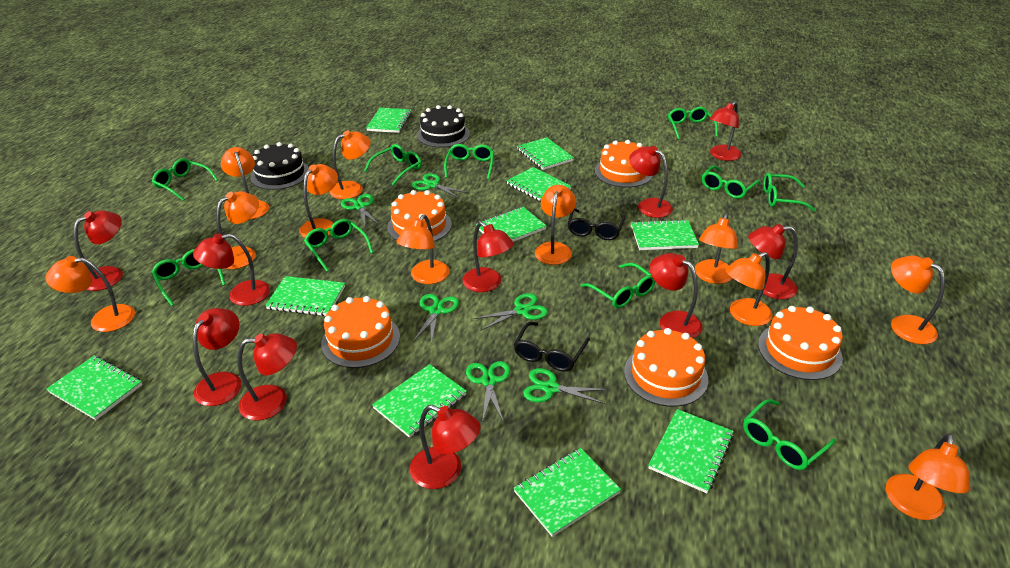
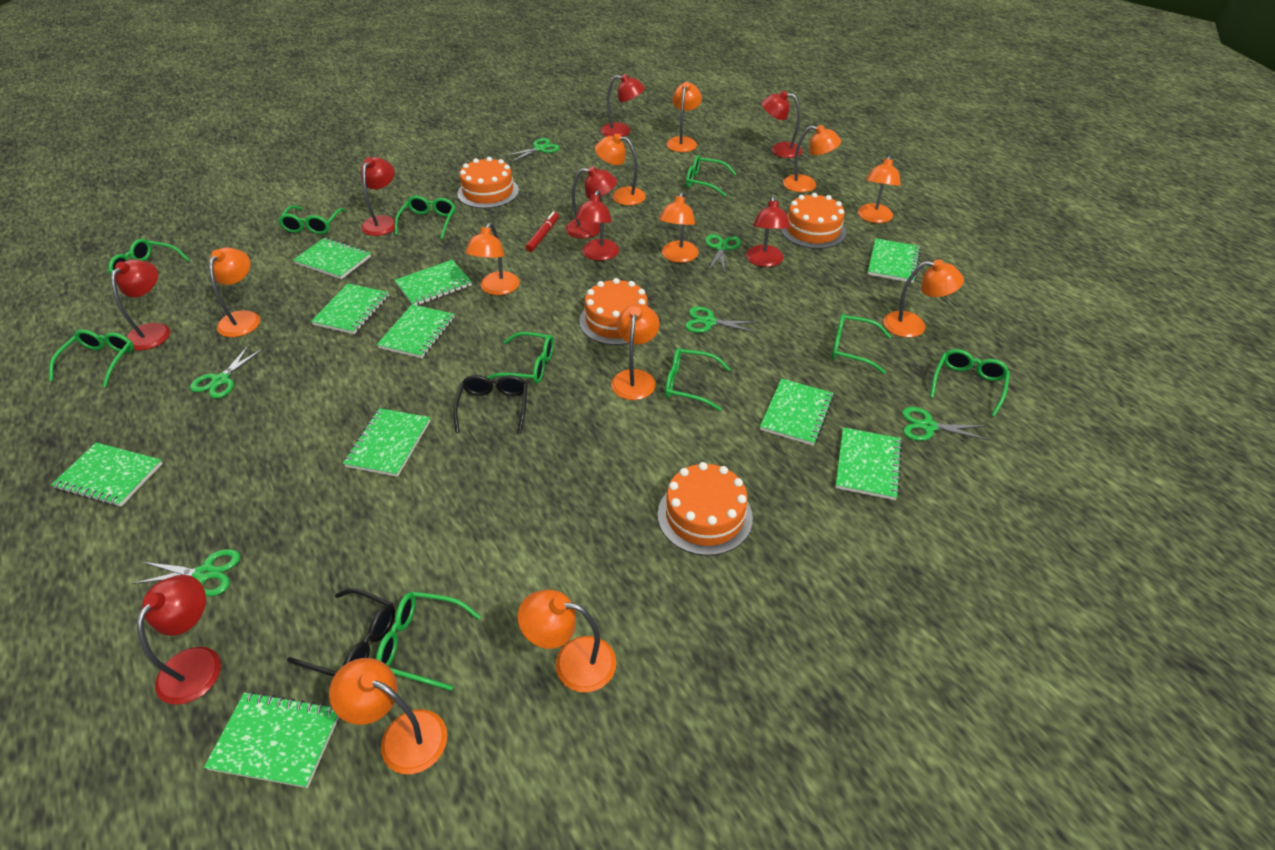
black cake: [251,142,309,190] [417,105,470,148] = 2 -> none = 0
orange cake: [321,296,400,368] [388,190,452,242] [595,140,653,188] [624,328,708,407] [758,306,843,380] = 5 -> [457,157,519,209] [579,278,648,345] [658,462,753,556] [781,193,846,249] = 4
red lamp: [74,210,123,291] [193,233,270,306] [193,308,242,406] [237,333,297,420] [410,405,480,489] [463,222,514,292] [629,146,673,218] [650,253,703,338] [709,101,742,161] [748,224,798,299] = 10 -> [111,259,170,350] [137,575,221,705] [361,157,395,236] [565,166,617,239] [575,190,619,261] [601,74,645,137] [746,196,790,267] [762,91,803,158] = 8
red marker: none = 0 -> [525,211,559,252] = 1

